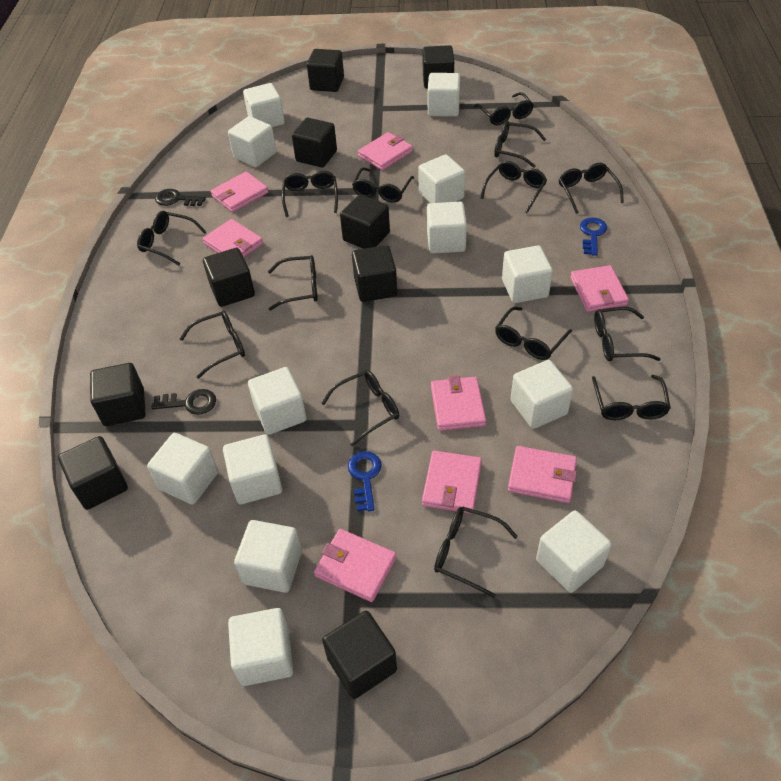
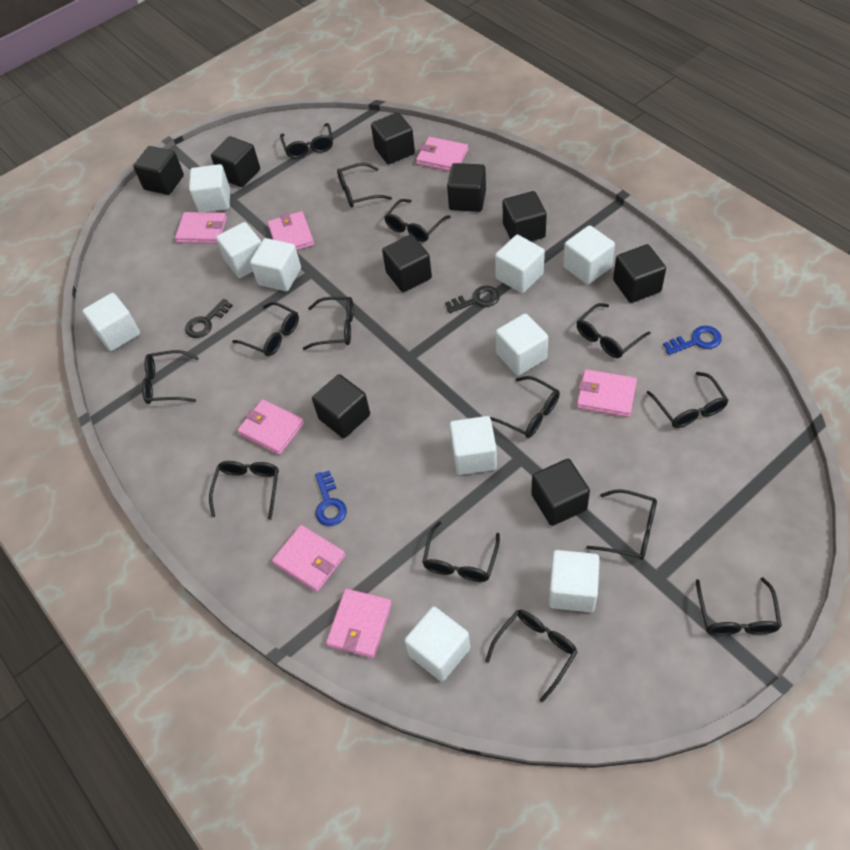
pink wallet: [203,219,263,257] [210,171,268,212] [314,529,397,602] [358,132,413,170] [422,451,482,514] [431,376,486,431] [508,446,577,503] [570,265,629,312] = 8 -> [175,212,227,244] [237,399,304,455] [267,211,314,250] [272,525,346,592] [326,589,392,658] [416,137,468,171] [577,369,637,417] = 7
white cube: [147,433,218,505] [223,434,282,504] [228,116,276,167] [228,608,293,686] [234,520,302,593] [243,83,285,127] [248,367,307,435] [418,155,465,203] [427,202,467,254] [428,73,460,117] [502,245,553,303] [511,360,573,429] [536,510,611,593] = 13 -> [82,293,140,351] [189,164,230,212] [216,222,261,278] [250,238,301,291] [404,607,470,681] [449,416,497,475] [495,235,545,293] [495,313,548,376] [548,550,600,612] [563,225,615,284] = 10

